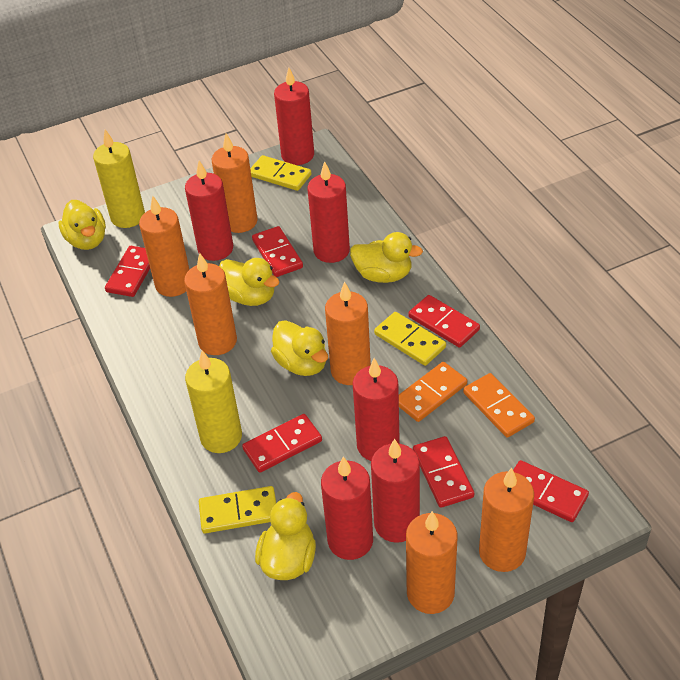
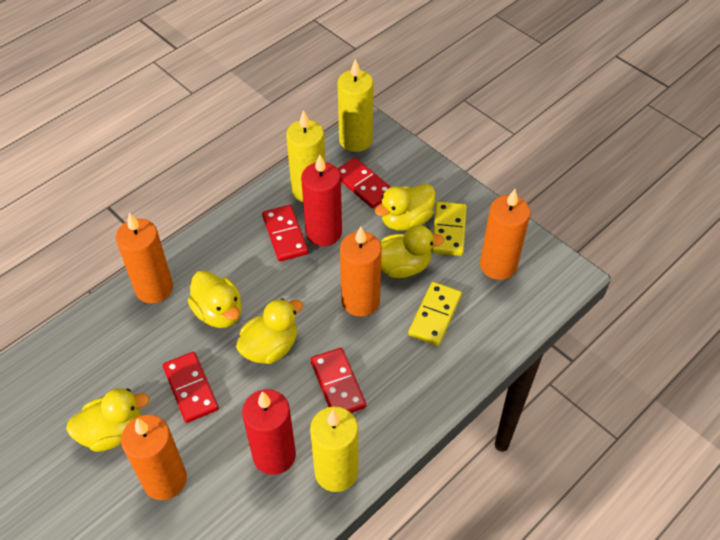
orange candle: [139,196,190,297] [184,253,237,355] [212,133,258,233] [325,281,371,385] [406,511,458,614] [479,468,534,572] = 6 -> [116,213,173,304] [121,415,187,500] [340,226,382,317] [480,189,530,280] = 4
orange domino: [399,362,467,422] [463,373,535,438] = 2 -> none = 0
red candle: [185,161,233,261] [274,68,314,165] [308,161,350,263] [321,456,373,560] [353,358,400,461] [371,439,420,543] = 6 -> [242,389,296,475] [301,154,342,246] = 2
red domino: [105,246,150,297] [242,414,322,473] [252,226,303,277] [409,295,480,348] [413,436,474,508] [513,460,589,522] = 6 -> [163,352,219,423] [262,205,308,262] [311,348,366,413] [337,158,391,208] = 4
yellow candle: [93,129,145,228] [185,350,242,453] = 2 -> [286,110,325,202] [310,407,358,492] [337,59,374,152] = 3
yellow domino: [199,486,276,533] [250,155,311,191] [374,312,446,366] = 3 -> [408,282,462,346] [432,202,467,256] = 2

